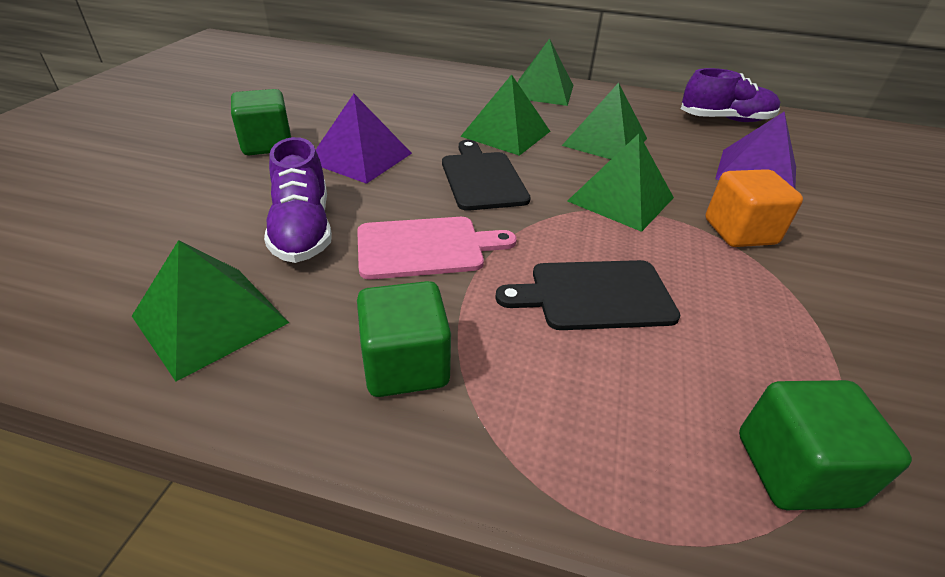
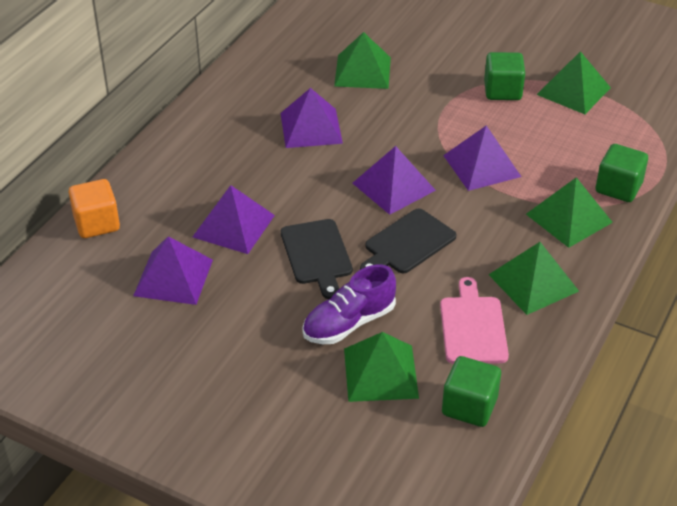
purple pyramid: [316,94,412,184] [715,111,796,189] = 2 -> [133,236,213,305] [193,185,275,254] [280,88,343,148] [353,146,436,215] [443,125,521,191] = 5
purple shoe: [264,137,332,263] [681,68,780,122] = 2 -> [302,264,396,344] = 1

